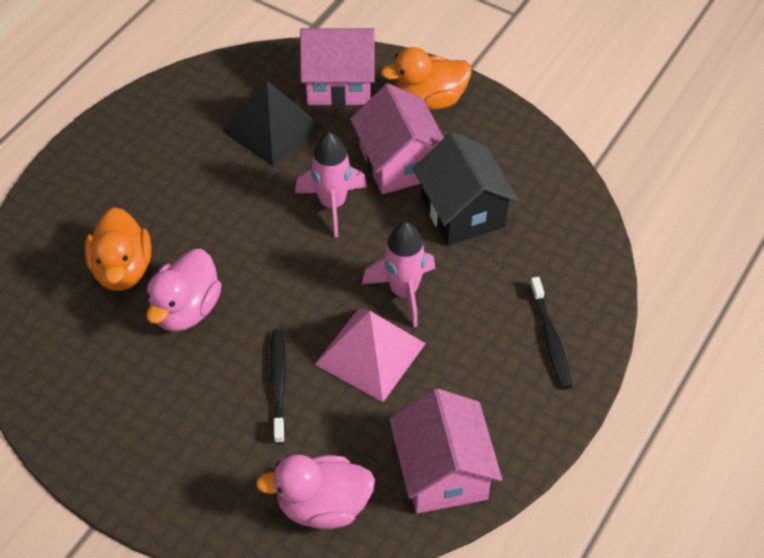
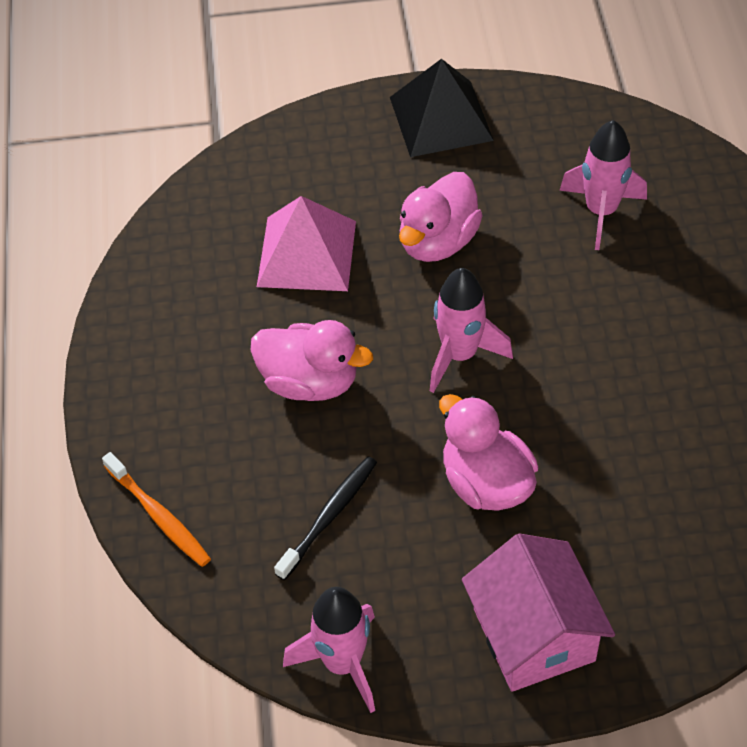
black house: [413,132,519,246] = 1 -> none = 0
black toothbrush: [270,329,286,444] [530,277,572,389] = 2 -> [274,456,377,580] = 1
orange duck: [85,207,151,291] [381,47,472,110] = 2 -> none = 0
orange toothbrush: none = 0 -> [102,452,211,567] = 1
pink duck: [146,249,222,332] [256,455,375,529] = 2 -> [251,320,373,401] [399,172,483,262] [439,394,538,511] = 3
pink house: [300,28,375,106] [350,83,444,194] [389,388,502,514] = 3 -> [462,534,615,692] = 1
pink rocket: [295,132,367,237] [362,222,435,327] = 2 -> [283,587,375,713] [430,268,513,393] [559,120,647,250] = 3

